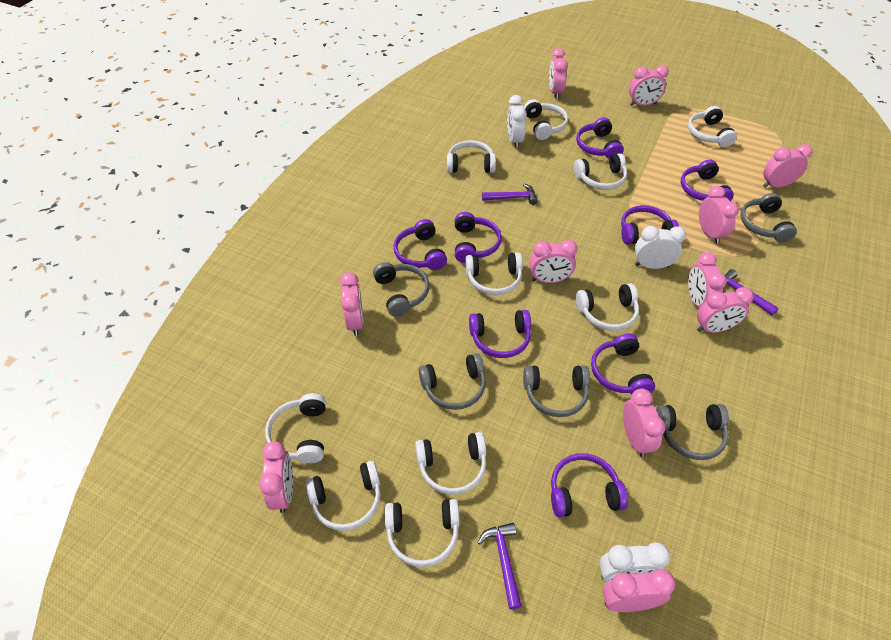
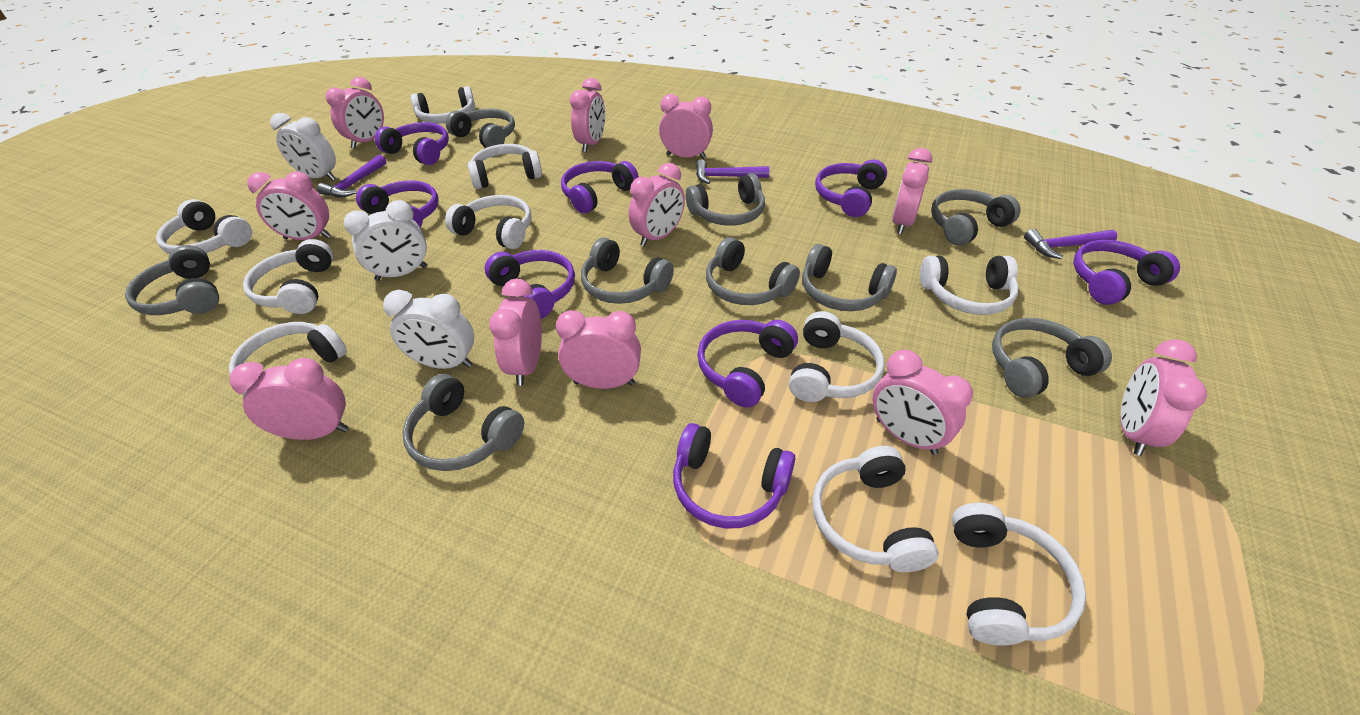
grey headphones: [373,262,429,317] [419,353,486,410] [523,365,590,417] [656,404,729,460] [740,193,797,242] = 5 -> [125,245,219,315] [402,374,524,471] [446,109,515,148] [581,238,674,304] [686,173,765,226] [706,237,800,305] [802,244,897,311] [931,189,1021,246] [992,318,1112,398] = 9

